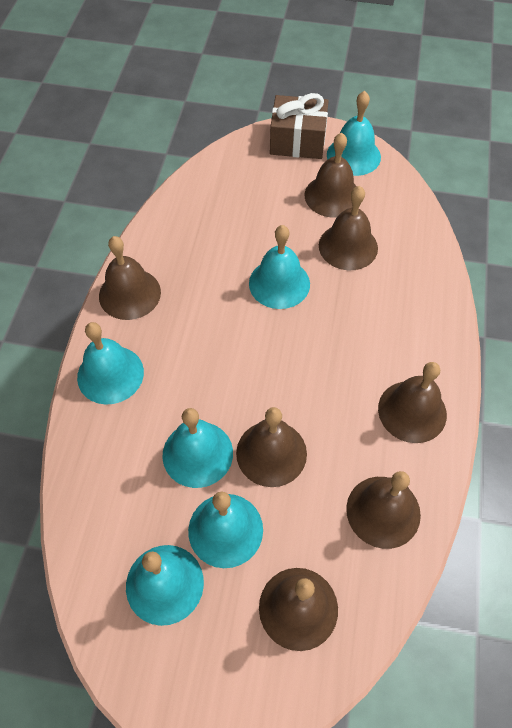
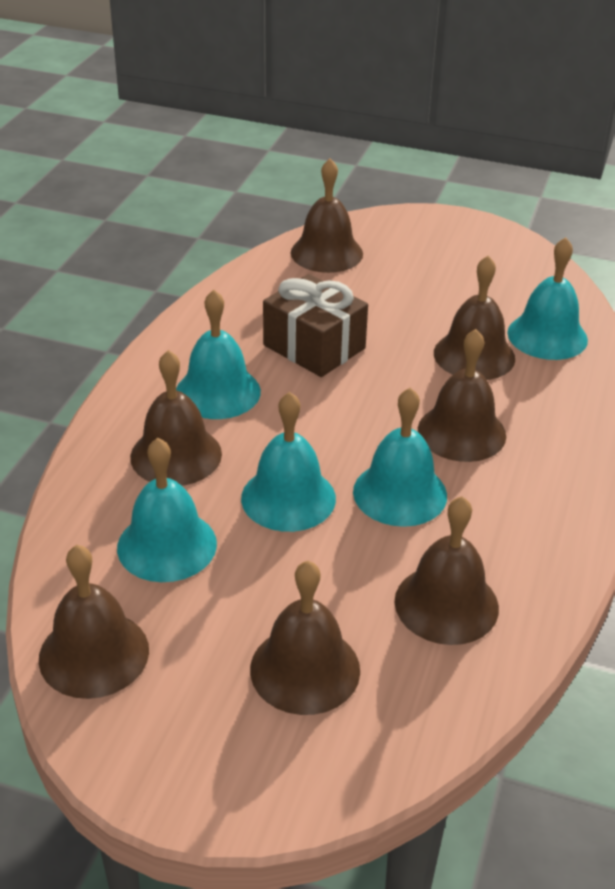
turquoise bell: [77,322,144,405] [126,545,204,626] [162,408,233,488] [188,492,263,568] [249,225,310,309] [327,91,381,176] = 6 -> [117,438,217,582] [176,290,261,419] [241,392,336,532] [353,388,447,527] [507,237,588,360] = 5

